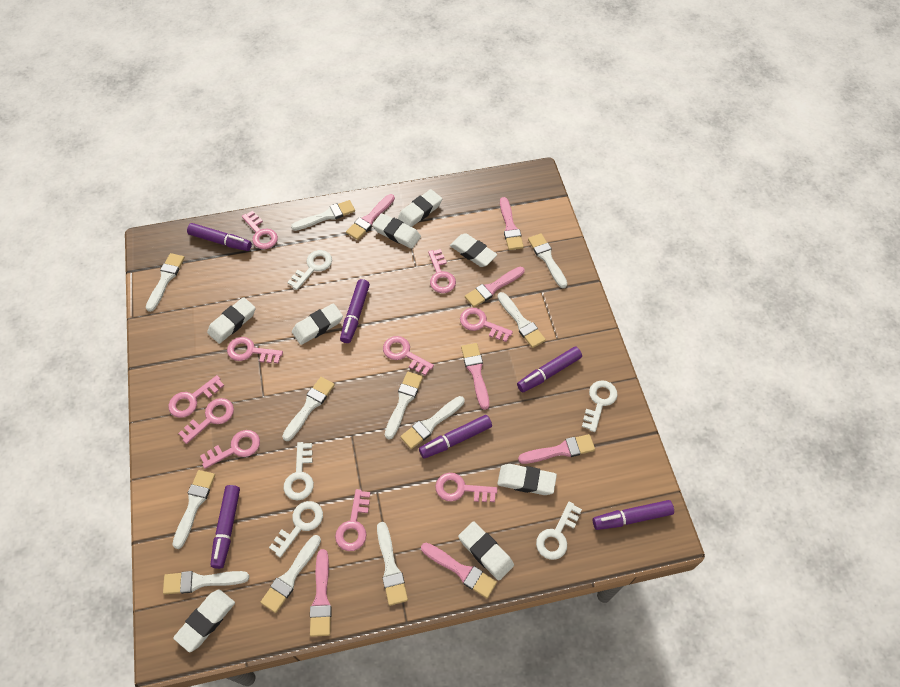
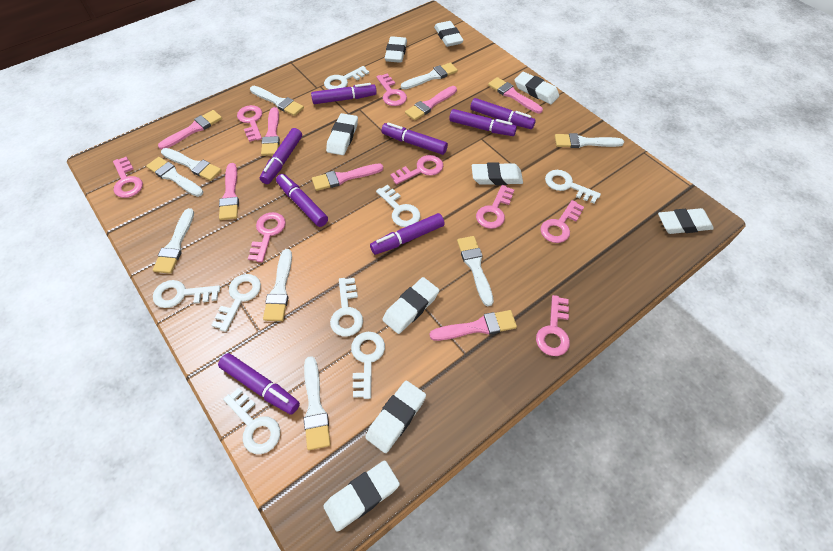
pink key: [168,375,224,418] [178,398,234,444] [200,430,260,469] [227,337,283,364] [242,211,278,249] [335,489,370,551] [383,336,434,376] [428,249,456,293] [435,473,497,502] [460,308,513,342] = 10 -> [113,157,143,198] [237,105,262,142] [248,212,286,262] [377,74,407,106] [390,155,443,185] [476,185,514,229] [536,295,570,356] [541,200,584,243] = 8
purple marker: [187,223,252,251] [210,485,240,569] [340,279,370,343] [419,415,492,459] [517,347,582,392] [593,500,674,530] = 6 -> [218,353,300,415] [260,128,302,184] [276,174,328,227] [311,83,377,104] [370,213,445,255] [381,122,448,155] [449,109,517,136] [470,98,536,129] = 8
white brush: [146,253,185,312] [163,571,249,595] [172,470,215,549] [260,535,321,613] [282,377,335,441] [291,200,355,231] [377,522,408,606] [385,372,423,440] [400,396,465,449] [498,292,546,348] [528,233,567,288] = 11 -> [146,157,203,197] [153,208,194,274] [161,148,222,181] [250,86,304,116] [263,249,292,321] [304,356,331,450] [401,62,458,89] [457,236,494,306] [555,133,624,148] = 9
white eraser: [173,589,235,652] [207,297,256,344] [292,303,343,345] [372,213,421,249] [398,189,442,227] [450,233,497,267] [458,521,514,581] [497,464,557,495] = 8 -> [323,461,400,532] [326,113,358,155] [365,381,426,453] [382,277,439,334] [385,36,407,63] [434,21,464,47] [471,162,523,185] [514,72,559,104] [658,208,714,234] = 9
white key: [269,501,323,558] [284,442,314,500] [287,250,332,290] [536,501,582,560] [582,380,618,432] = 5 -> [153,280,220,308] [211,274,261,332] [223,388,280,454] [324,66,369,90] [330,278,363,336] [351,332,385,399] [376,185,420,227] [545,170,601,204] = 8

